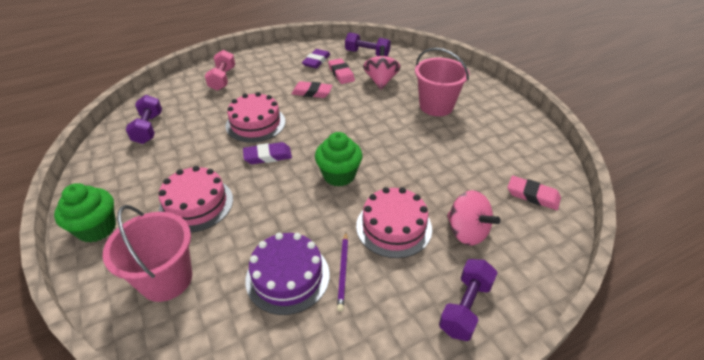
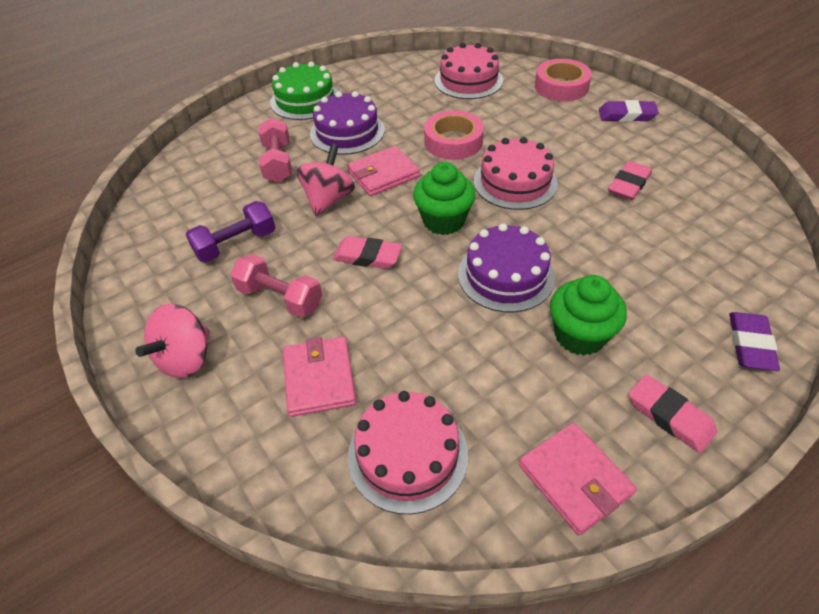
green cake: none = 0 -> [270,62,338,120] = 1
pink bucket: [103,205,192,302] [415,48,469,116] = 2 -> none = 0
pink dumbbell: [205,50,235,91] = 1 -> [230,254,322,318] [259,118,292,182] = 2
pink tape: none = 0 -> [424,110,484,160] [535,59,592,101] = 2
pink wallet: none = 0 -> [283,337,356,417] [347,146,420,196] [519,423,637,535] = 3
purple cake: [245,233,330,315] = 1 -> [310,91,385,155] [458,223,555,313] = 2
purple dumbbell: [126,95,162,144] [345,32,391,57] [439,259,498,341] = 3 -> [186,201,275,263] = 1
purple pencil: [337,232,348,311] = 1 -> none = 0

